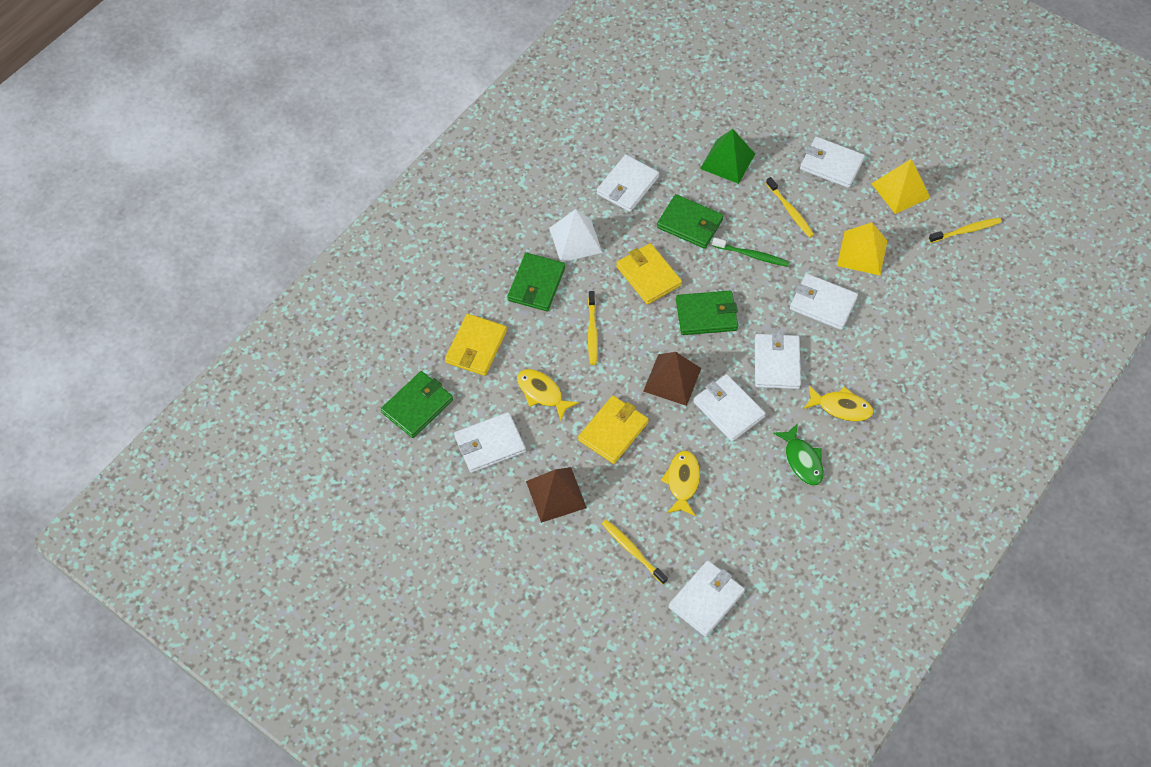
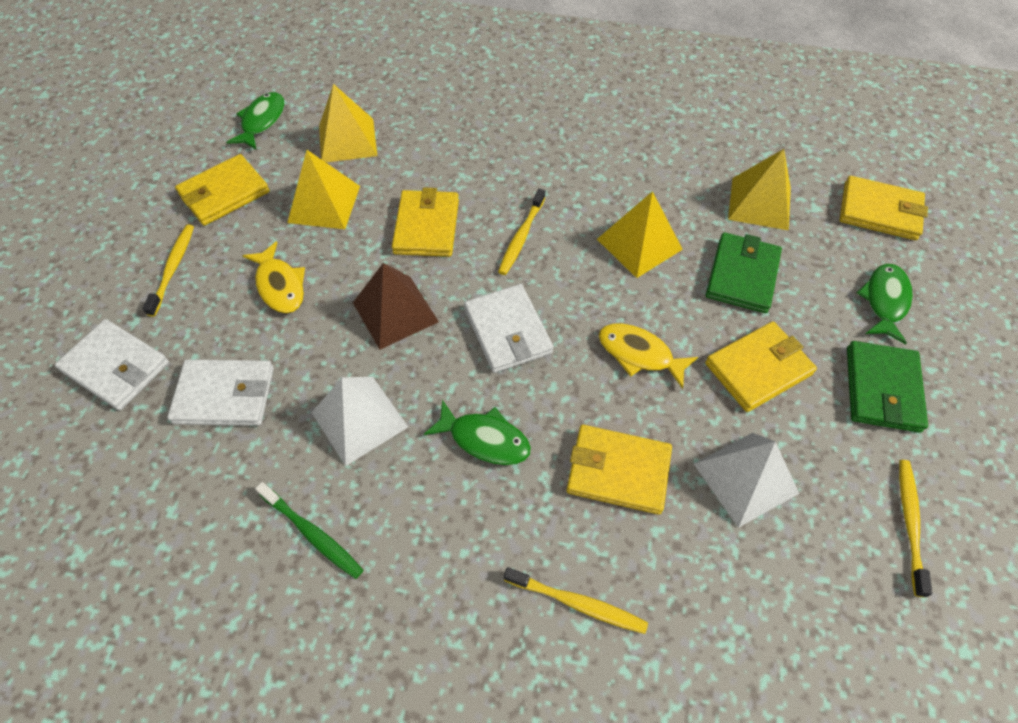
brown pyramid: [526,467,587,523] [643,352,701,406] = 2 -> [353,263,439,350] = 1
green fish: [773,423,824,486] = 1 -> [226,92,284,150] [424,399,531,465] [857,264,913,344] = 3
green pyramid: [700,129,755,184] = 1 -> none = 0
green wallet: [381,371,453,438] [508,253,565,311] [657,194,724,249] [676,291,738,335] = 4 -> [706,232,782,313] [847,341,928,433] = 2
white pyramid: [549,209,603,262] = 1 -> [311,377,408,466] [694,433,799,528] = 2
white wallet: [454,412,526,473] [597,155,659,212] [669,560,745,637] [693,374,766,442] [755,332,801,389] [790,274,858,330] [800,137,865,188] = 7 -> [55,319,169,411] [167,359,274,426] [464,284,554,373] = 3
yellow fish: [517,369,579,421] [661,451,700,516] [803,386,873,421] = 3 -> [242,241,305,313] [599,324,698,389] = 2
yellow pyramid: [837,222,887,275] [871,159,930,214] = 2 -> [287,150,360,229] [319,84,377,162] [597,191,683,278] [728,149,791,230] = 4
yellow wallet: [445,314,507,376] [578,396,649,464] [616,243,682,305] = 3 -> [175,154,270,226] [392,187,459,257] [566,425,672,514] [705,321,817,412] [839,176,928,240] = 5

